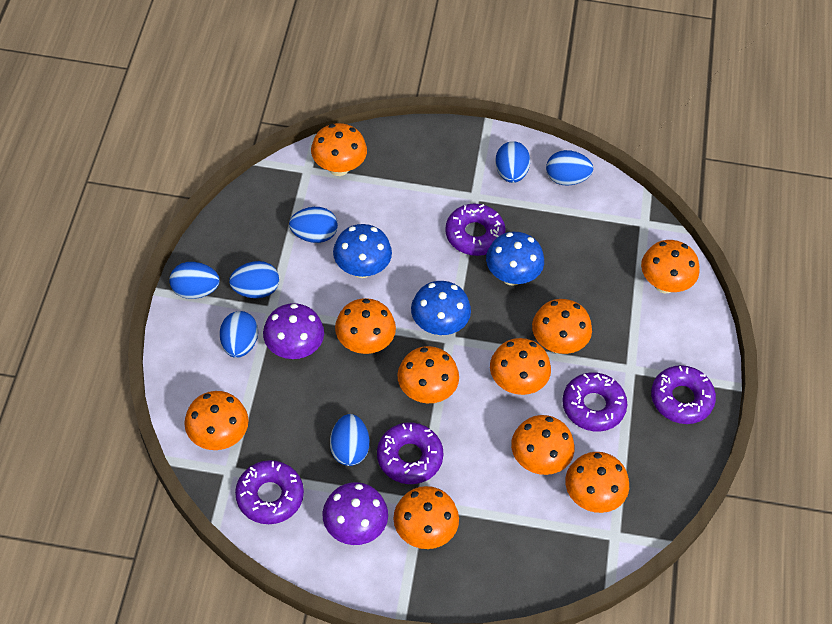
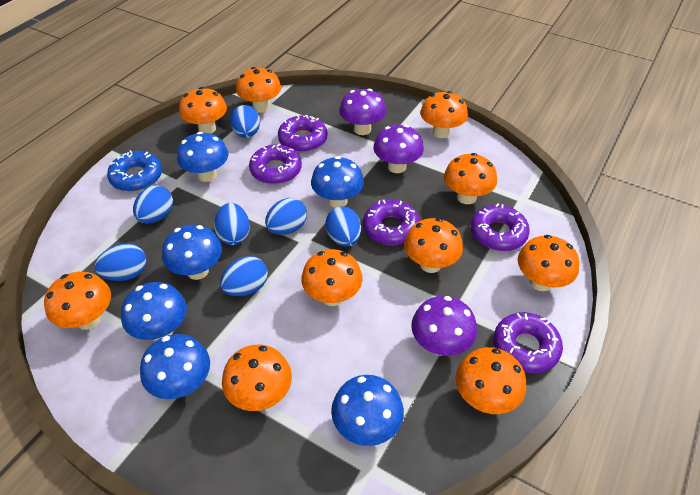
blue donut: none = 0 -> [107,150,162,192] = 1
blue mushroom: [333,224,392,278] [411,281,471,335] [486,232,544,286] = 3 -> [121,282,187,340] [140,334,210,399] [162,224,222,280] [177,132,228,182] [311,156,364,208] [331,375,404,446] = 6
purple mushroom: [263,303,324,359] [322,482,388,545] = 2 -> [339,89,386,135] [373,125,424,173] [411,296,477,356] = 3

